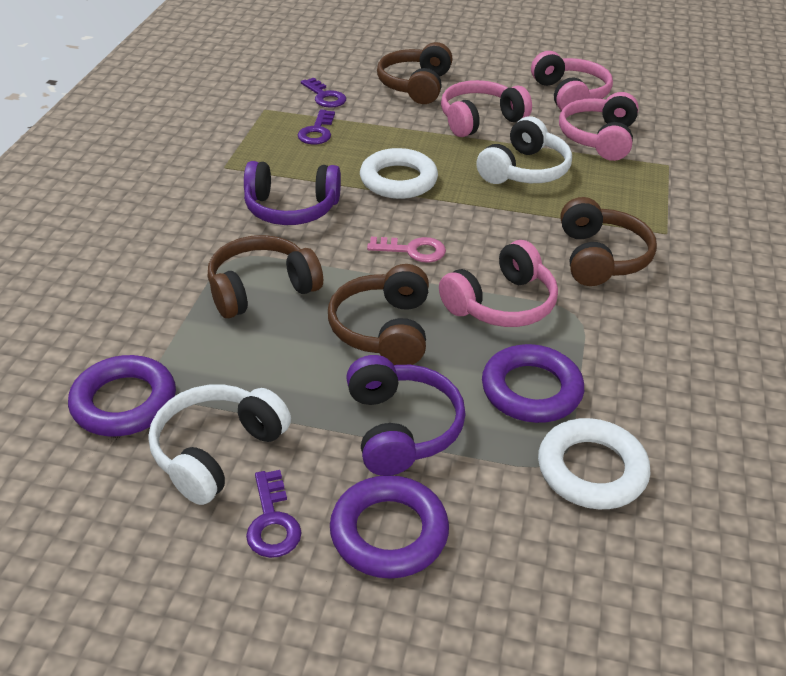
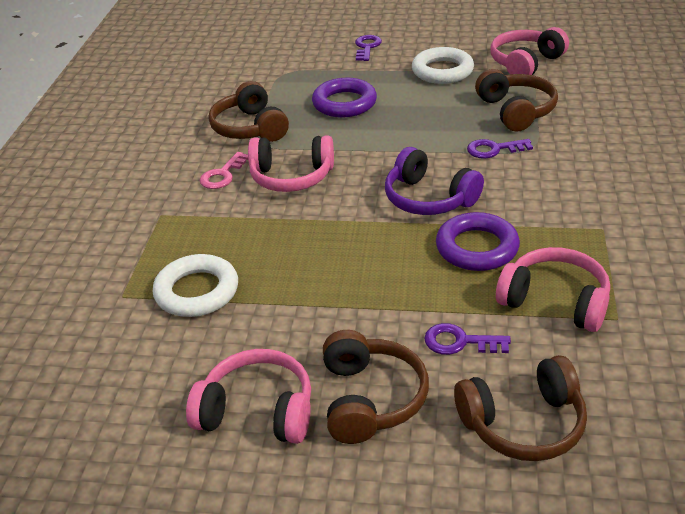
purple headphones: [244,161,341,225] [346,355,466,476] = 2 -> [385,147,484,215] = 1
purple ring: [68,355,176,436] [330,475,449,579] [482,344,584,423] = 3 -> [312,78,377,118] [436,212,520,271] = 2
white headphones: [149,384,291,505] [476,116,572,184] = 2 -> none = 0

